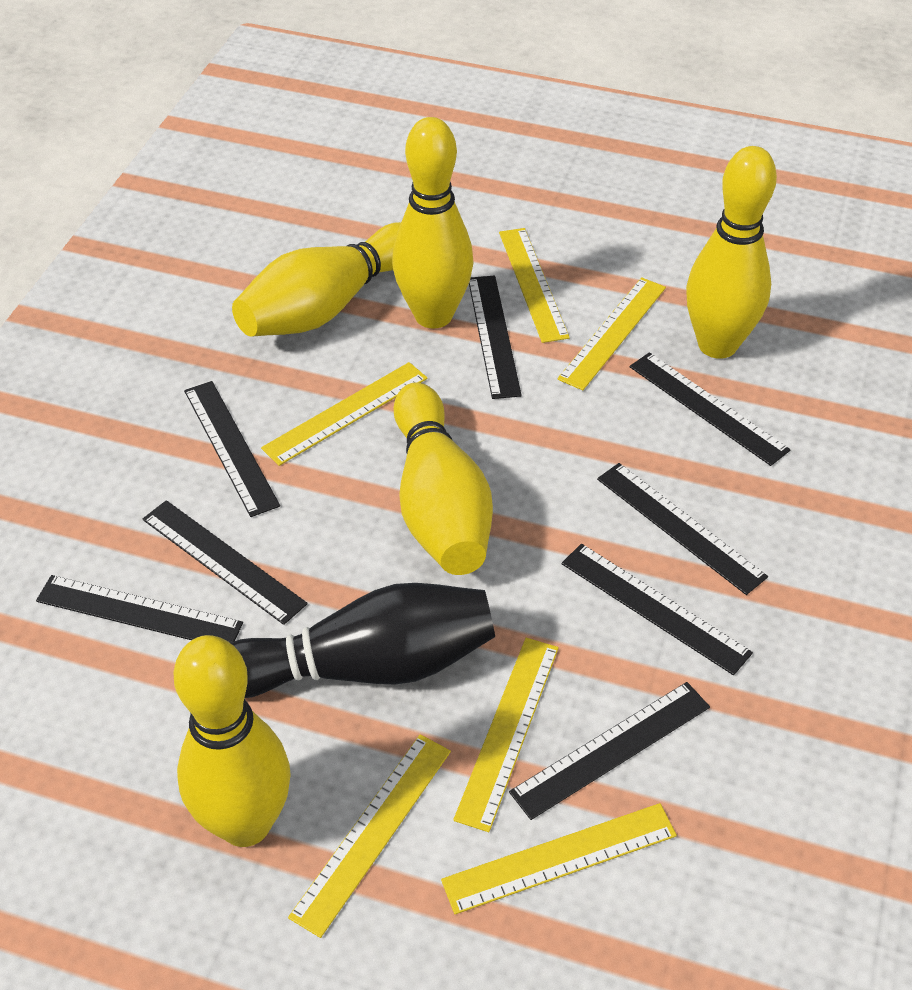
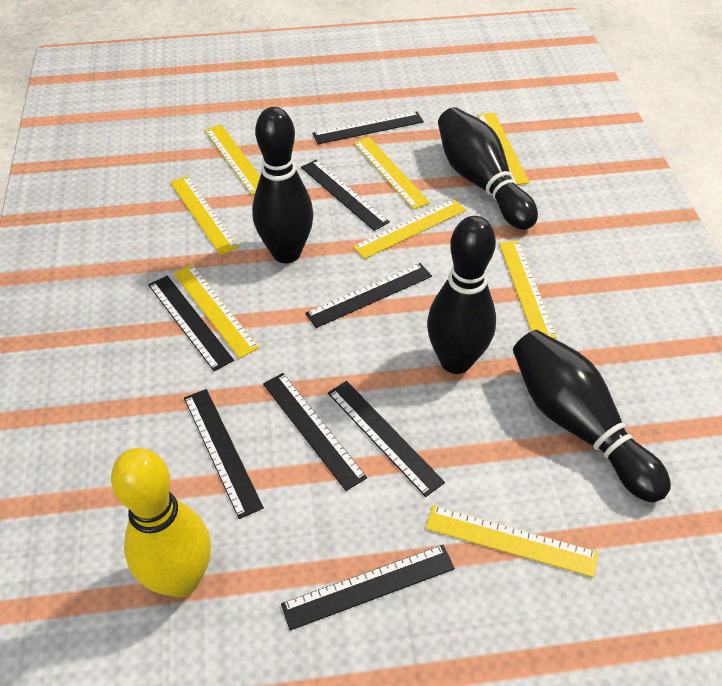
black bowling pin: [231,583,495,698] = 1 -> [252,107,314,263] [427,216,496,374] [438,107,538,230] [513,330,671,503] = 4
yellow bowling pin: [173,635,291,847] [232,222,401,337] [392,117,474,329] [393,382,493,575] [686,146,777,359] = 5 -> [111,448,211,597] = 1
yellow ruler: [261,362,428,466] [288,734,451,938] [441,803,677,914] [453,638,559,832] [499,228,570,343] [558,277,666,390] = 6 -> [170,176,239,255] [174,264,259,358] [205,125,260,195] [353,199,466,259] [354,137,430,210] [426,505,598,577] [478,112,530,185] [499,241,557,339] = 8

